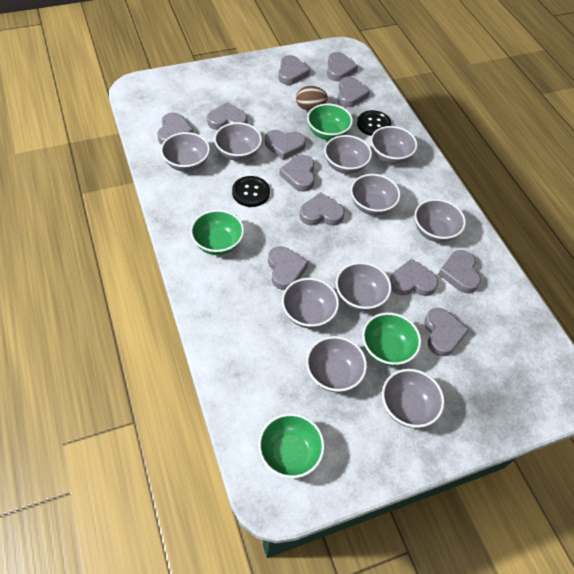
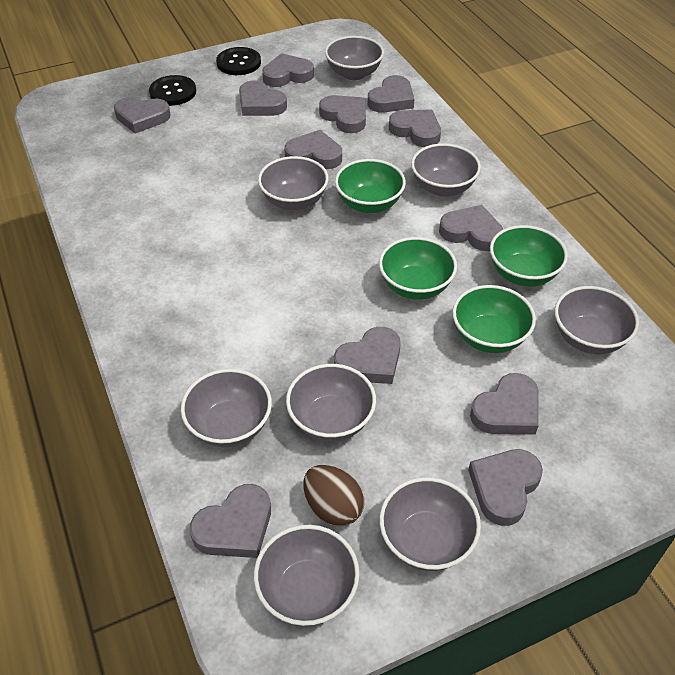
grey bowl: [161,132,210,172] [214,122,262,161] [282,278,339,328] [306,336,367,392] [324,135,372,174] [336,262,392,311] [350,174,401,215] [371,126,417,164] [382,369,444,428] [414,199,466,242] = 10 -> [181,369,272,447] [254,525,360,626] [258,156,329,210] [286,364,376,442] [325,36,384,80] [379,477,481,571] [411,143,481,196] [554,286,639,354] = 8

